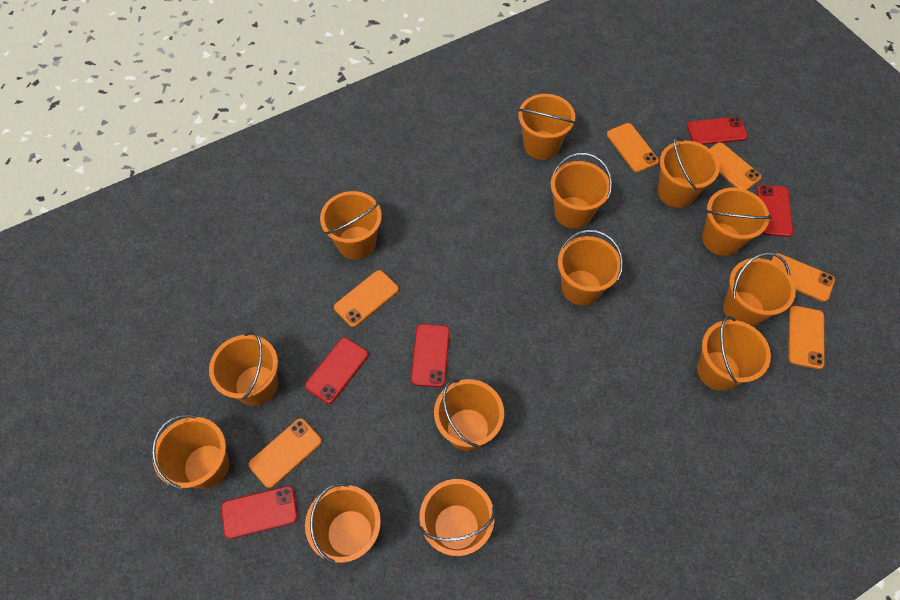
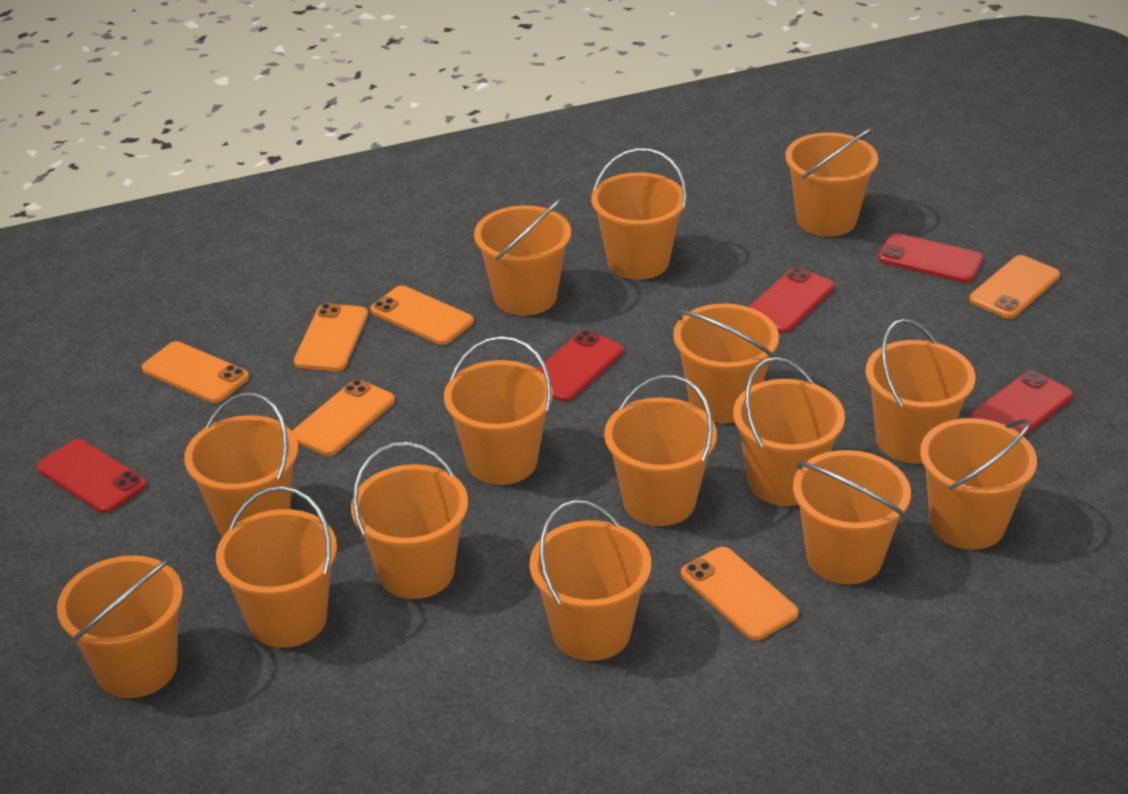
orange bucket: [152,414,229,490] [209,331,278,406] [305,483,381,564] [320,191,382,260] [419,479,496,556] [434,379,504,451] [518,94,576,160] [551,153,612,229] [558,230,623,306] [658,136,720,208] [697,316,771,391] [702,188,772,256] [723,252,796,327] = 13 -> [57,555,183,698] [184,393,298,536] [216,486,337,648] [351,442,468,599] [444,336,553,485] [474,198,571,315] [530,500,651,661] [591,148,687,280] [604,375,717,526] [673,304,779,423] [733,357,845,506] [785,128,878,236] [793,450,911,584] [865,319,975,464] [920,418,1037,550] = 15

